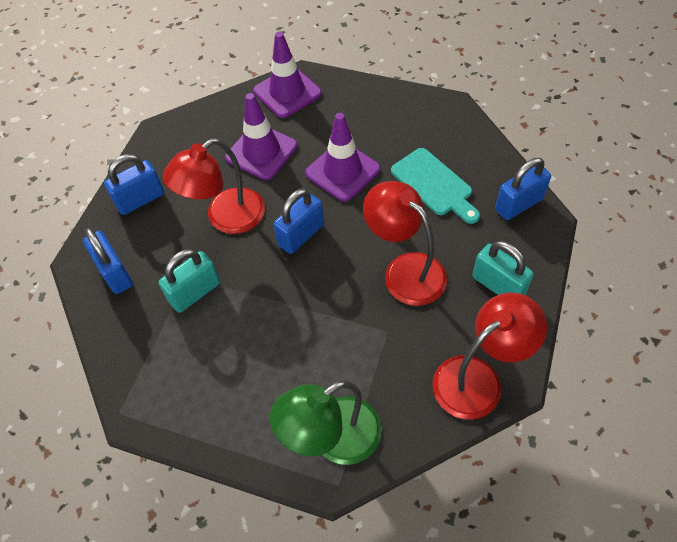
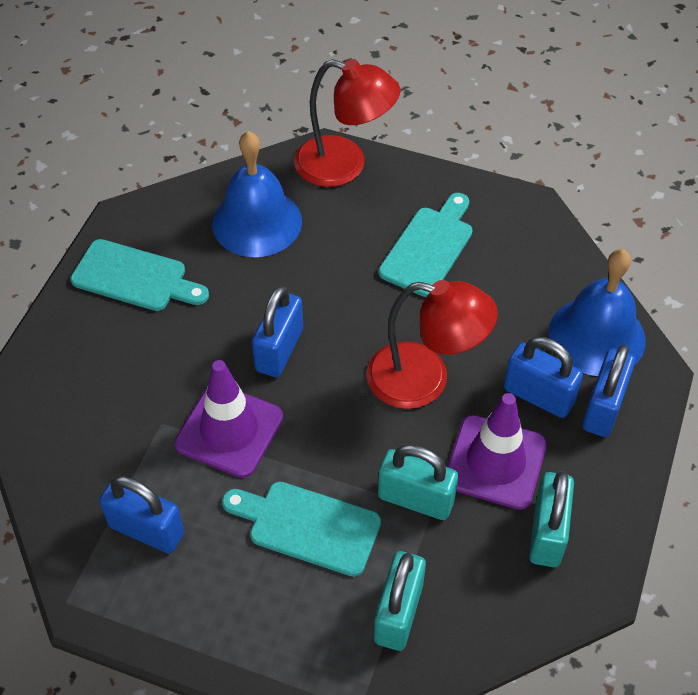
blue bell: none = 0 -> [212,131,302,257] [549,249,646,376] = 2
green lamp: [270,381,382,465] = 1 -> none = 0
purple traffic cone: [225,93,298,180] [253,32,322,118] [305,113,380,202] = 3 -> [174,360,283,478] [447,393,547,510] = 2
red lamp: [163,138,265,234] [363,181,447,306] [433,293,547,419] = 3 -> [294,59,400,187] [366,280,498,409] = 2
turquoise cutting board: [391,148,480,224] = 1 -> [70,239,209,311] [222,482,381,577] [379,193,473,297] = 3
turquoise padlock: [159,249,220,313] [472,241,534,295] = 2 -> [374,551,426,651] [378,445,458,520] [529,471,574,567] = 3

